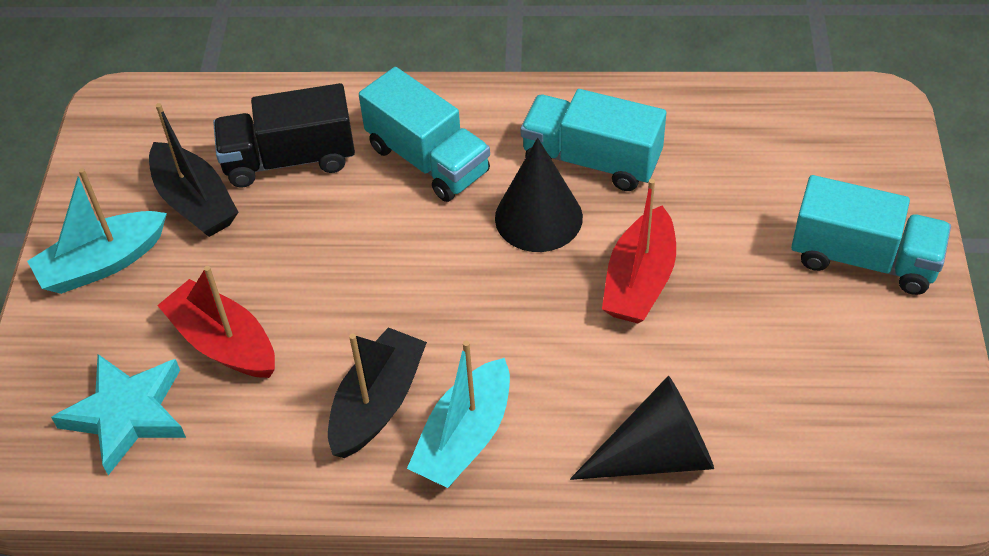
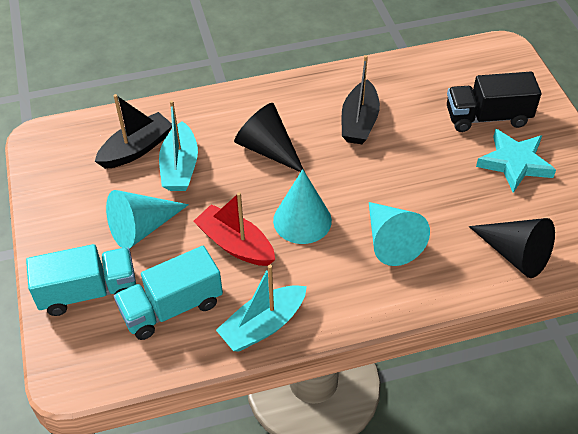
red boat: [157,266,275,378] [602,179,676,323] = 2 -> [193,192,275,266] = 1
turquoise cone: none = 0 -> [106,190,189,249] [273,169,332,244] [369,202,430,266] = 3
turquoise truck: [359,67,490,202] [521,89,666,191] [791,175,951,295] = 3 -> [26,244,136,316] [114,246,223,340] = 2

